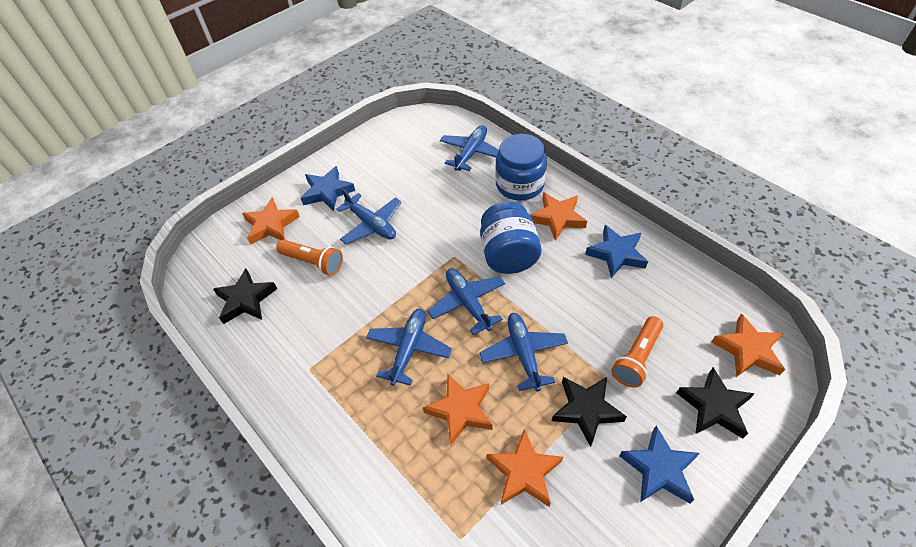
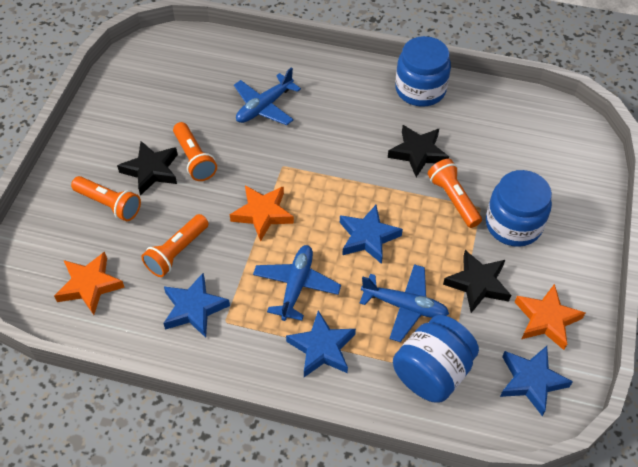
blue jar: [480,201,542,274] [495,134,547,201] = 2 -> [393,315,479,403] [395,36,451,107] [486,170,552,247] = 3
blue plane: [336,189,402,244] [366,309,452,386] [428,268,505,335] [440,125,499,171] [479,313,568,391] = 5 -> [234,67,301,125] [253,245,341,321] [360,264,449,342] = 3
blue star: [301,166,355,211] [585,225,648,278] [619,426,700,504] = 3 -> [163,273,230,338] [286,310,356,377] [340,205,403,264] [500,346,573,416] = 4
orange flashlight: [276,240,343,276] [611,316,663,387] = 2 -> [71,176,141,221] [141,214,209,277] [173,122,217,181] [428,159,482,228] = 4
orange star: [242,197,300,244] [423,374,493,445] [487,429,563,507] [530,192,587,241] [711,313,785,377] = 5 -> [54,252,125,315] [230,185,294,242] [515,284,585,350] = 3

